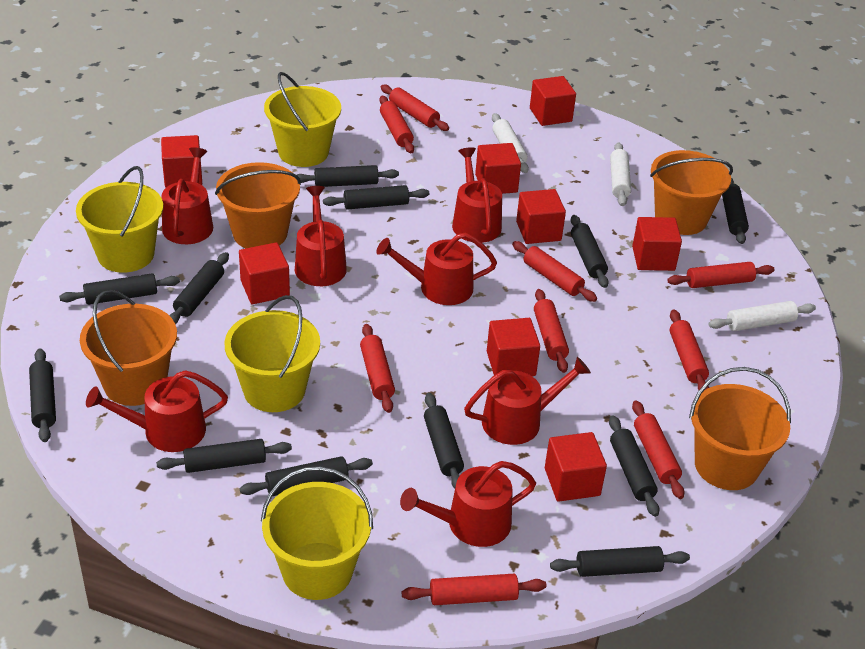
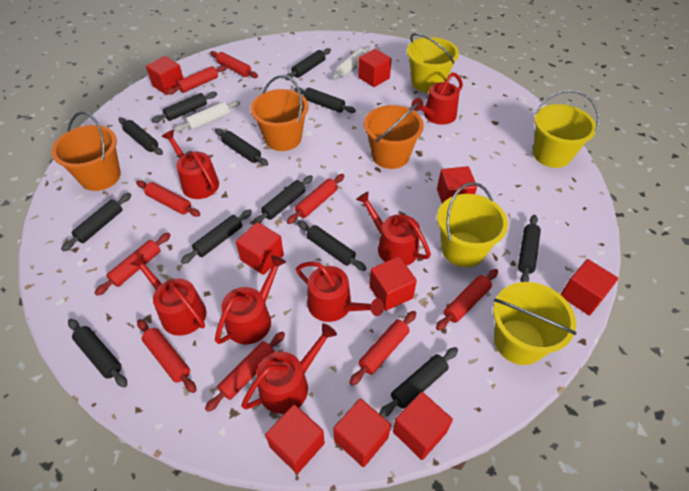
orange bucket: [80,290,177,406] [215,162,301,248] [650,150,733,235] [689,367,791,490] = 4 -> [51,112,121,191] [250,75,308,151] [364,102,424,169] = 3
red cube: [161,135,202,187] [239,242,290,304] [475,143,521,194] [487,318,540,376] [516,189,566,244] [530,76,576,126] [545,432,607,502] [632,217,682,271] = 8 -> [146,56,183,95] [236,222,284,275] [265,404,325,474] [333,398,391,467] [358,49,391,87] [369,256,417,311] [393,392,453,460] [437,166,477,203] [560,259,618,316] = 9
white rolling pin: [492,113,529,173] [610,142,631,206] [708,301,816,331] = 3 -> [174,100,240,132] [332,46,370,80] = 2

